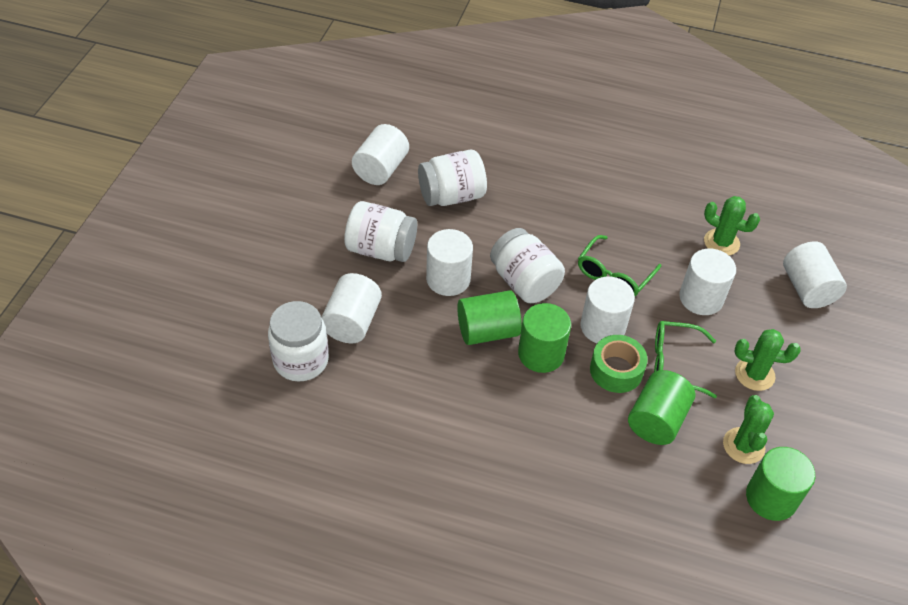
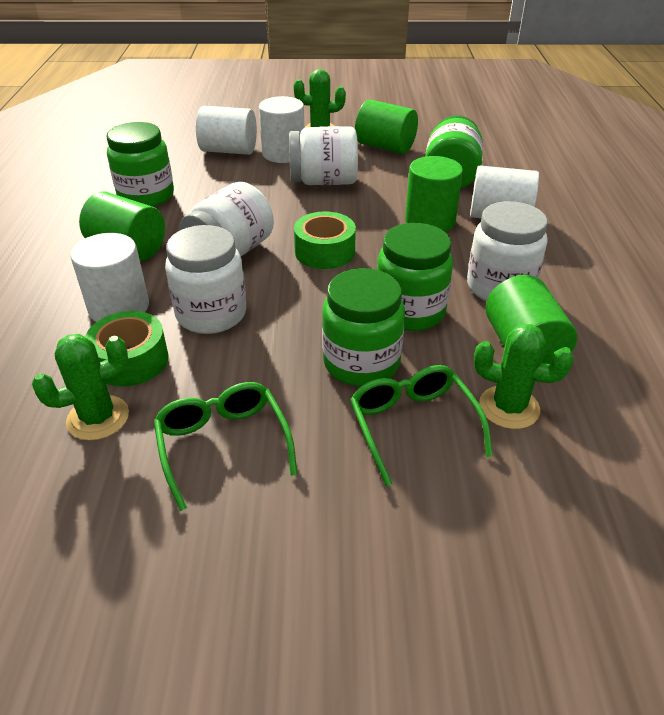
green jar: none = 0 -> [106,122,174,207] [322,268,405,386] [377,223,453,331] [425,115,483,188] = 4
green tape: [590,335,648,393] = 1 -> [85,311,169,387] [294,211,356,269] = 2
white cylinder: [321,273,382,343] [352,124,409,185] [426,229,473,296] [580,277,635,343] [679,249,736,315] [783,241,847,308] = 6 -> [70,233,149,322] [196,106,257,155] [259,96,304,163] [470,166,539,218] = 4

